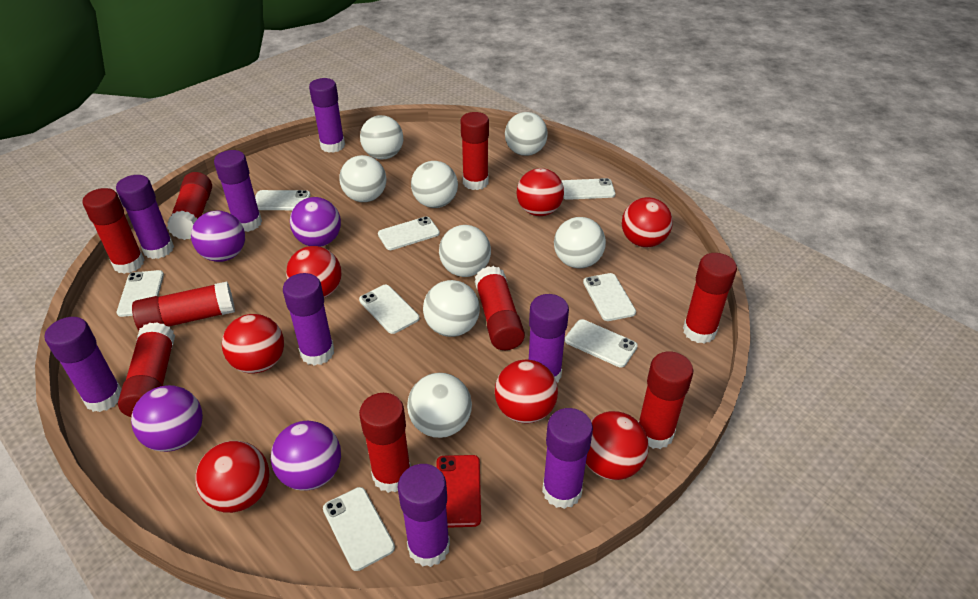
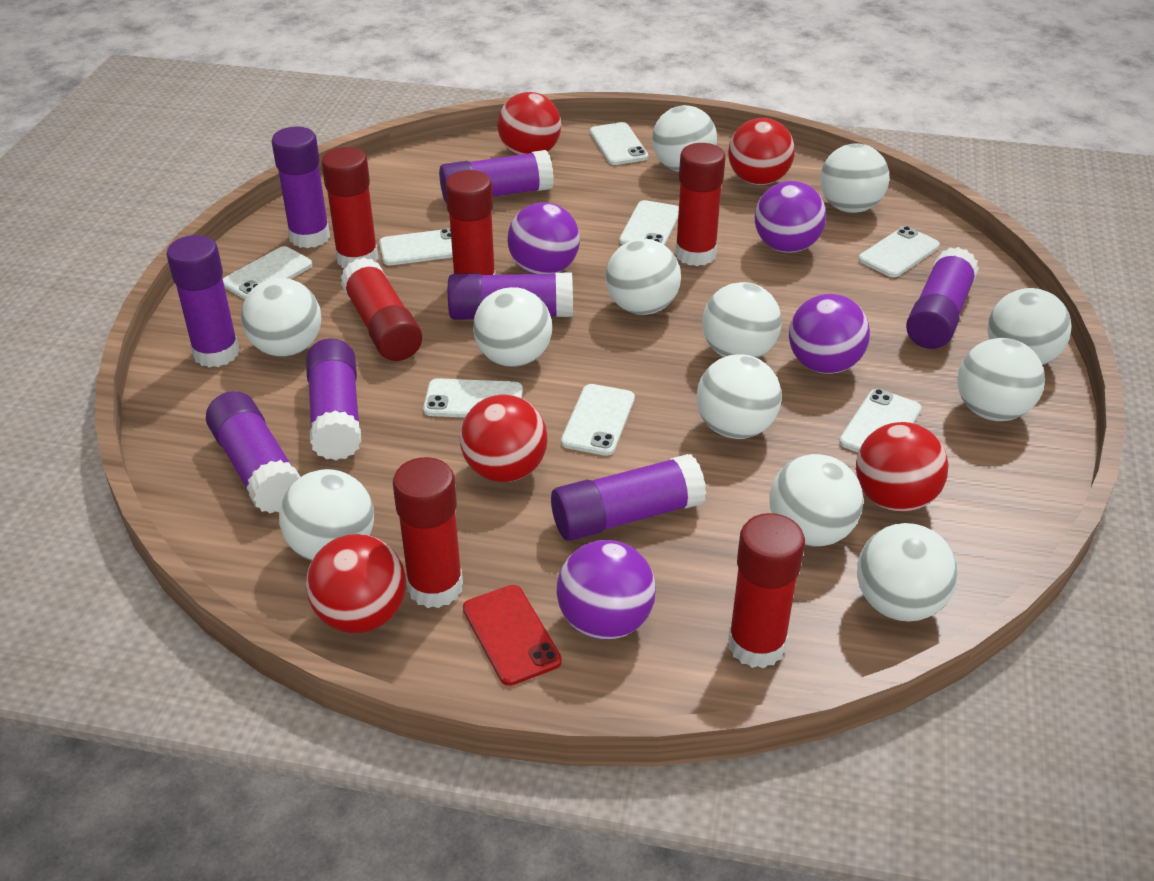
red ball: [195,441,270,513] [222,314,284,374] [286,246,341,298] [495,360,558,423] [517,168,564,216] [586,411,649,480] [622,197,673,247] = 7 -> [306,534,406,633] [460,395,548,482] [497,92,561,155] [728,118,795,185] [856,422,949,512] = 5
red glue stick: [82,188,145,274] [118,322,175,417] [132,282,235,330] [167,172,212,240] [359,393,411,493] [461,112,489,190] [475,266,525,350] [638,351,693,449] [683,253,737,344] = 9 -> [321,147,378,268] [340,258,422,361] [393,457,463,608] [445,170,496,275] [675,143,726,266] [728,513,805,668] = 6
white ball: [339,155,386,202] [360,115,403,159] [407,373,472,438] [411,161,458,208] [423,280,480,337] [439,225,491,277] [505,112,548,156] [554,217,606,268] = 8 -> [241,278,322,357] [279,469,374,561] [473,287,552,367] [606,239,681,315] [652,105,717,172] [696,354,782,439] [702,282,782,358] [770,454,863,547] [820,143,890,213] [857,523,958,622] [957,338,1045,421] [987,288,1072,365] = 12

